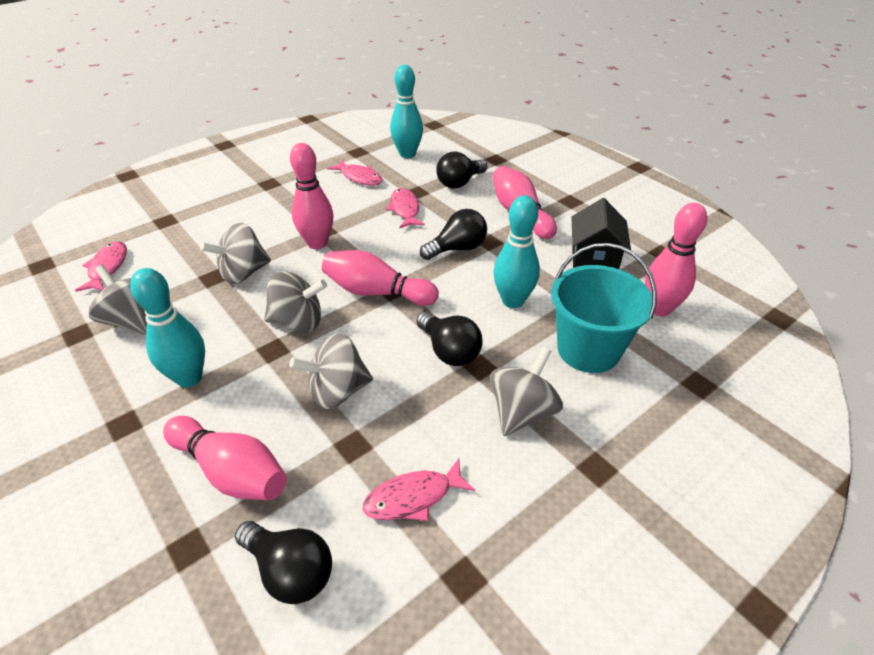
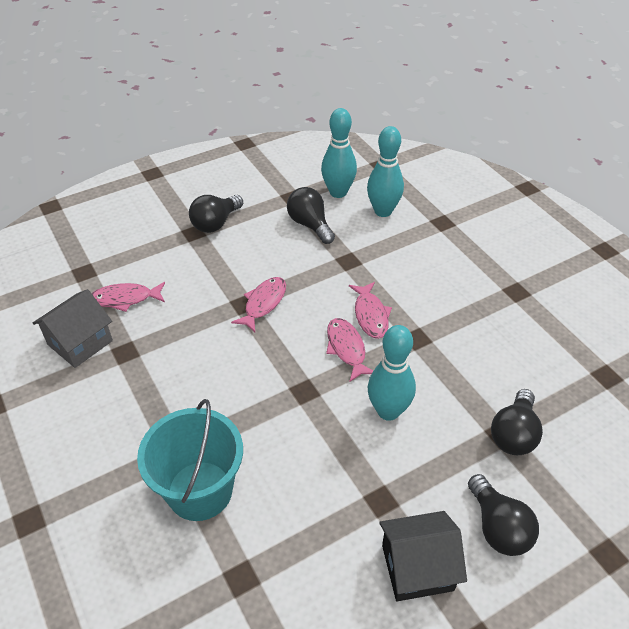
grey house: none = 0 -> [33,289,113,368] = 1
grey spinning top: [88,265,147,335] [200,223,271,284] [264,271,327,333] [289,334,373,409] [490,347,563,436] = 5 -> none = 0
pink bowling pin: [163,416,287,500] [290,143,333,249] [322,250,439,306] [492,166,557,239] [645,203,707,316] = 5 -> none = 0

